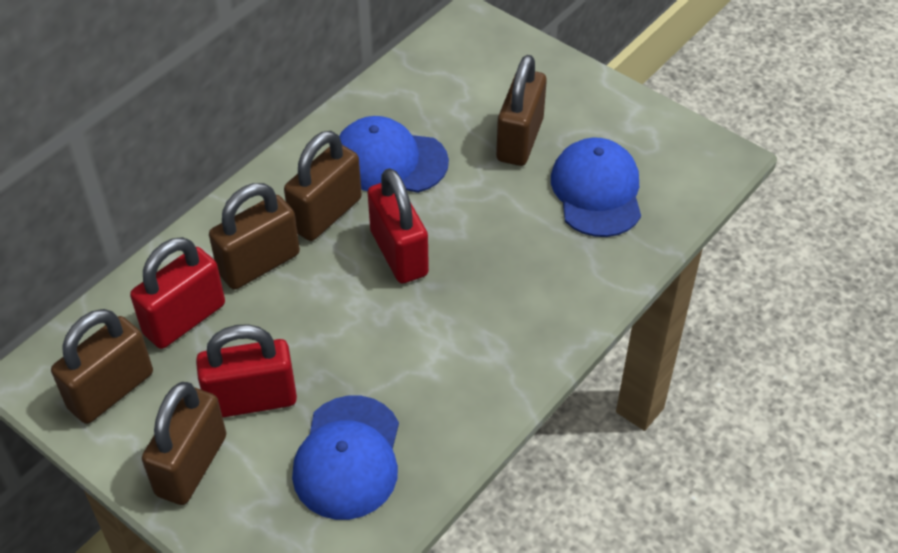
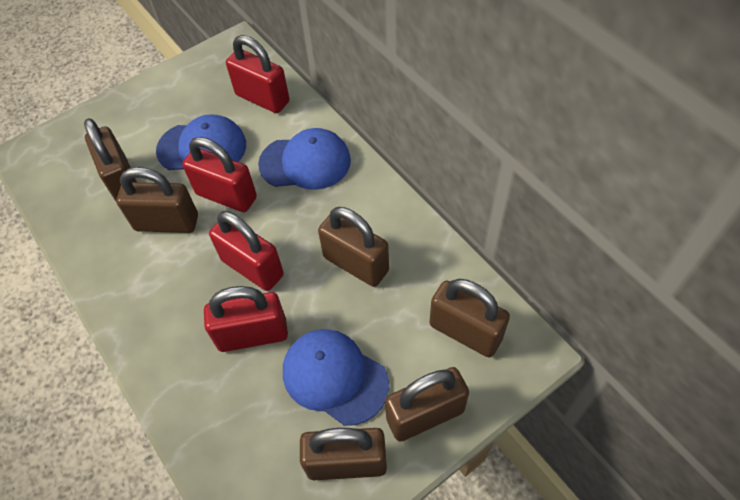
brown padlock: [51,309,153,424] [142,382,226,505] [209,183,300,290] [284,131,362,241] [496,55,547,166] = 5 -> [84,118,137,201] [116,167,198,233] [300,428,387,480] [318,207,389,287] [385,367,469,441] [429,279,510,357] = 6
red padlock: [130,237,225,349] [196,324,297,418] [368,168,429,284] = 3 -> [182,137,257,212] [204,286,288,352] [209,211,284,291] [226,35,289,113] = 4

